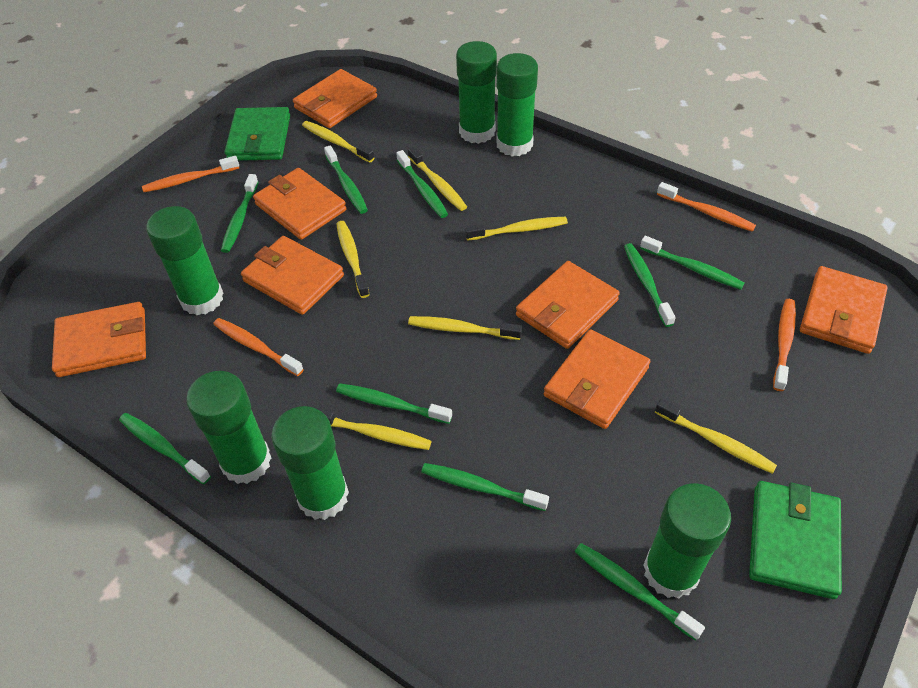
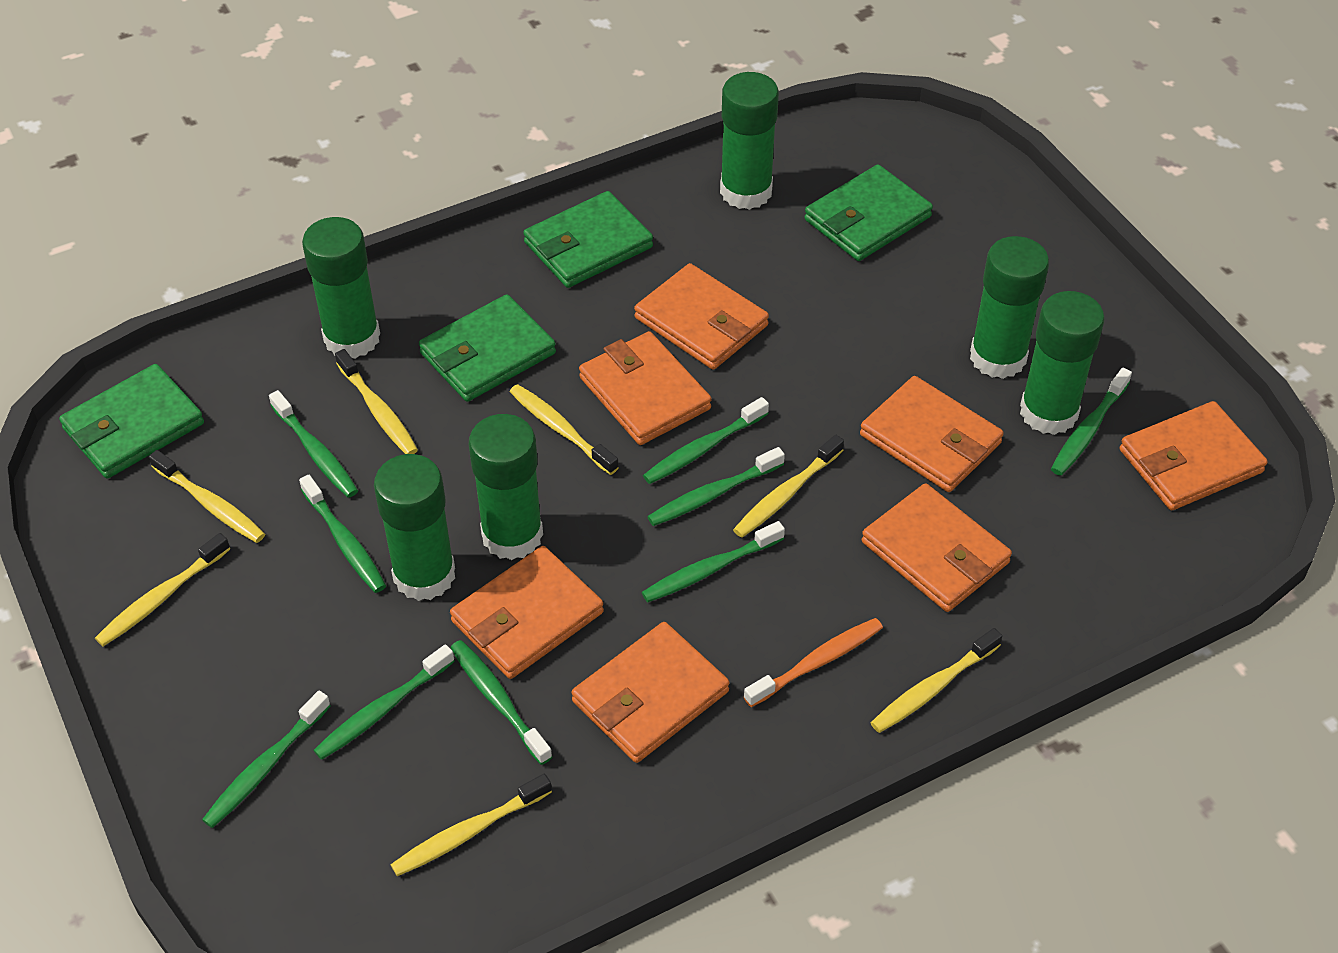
green wallet: [224,107,290,161] [749,481,842,599] = 2 -> [59,364,204,479] [419,294,556,402] [523,191,653,288] [804,164,933,261] = 4
orange toothbrush: [142,156,239,192] [213,318,304,376] [657,182,756,232] [773,299,796,391] = 4 -> [744,618,883,707] = 1

